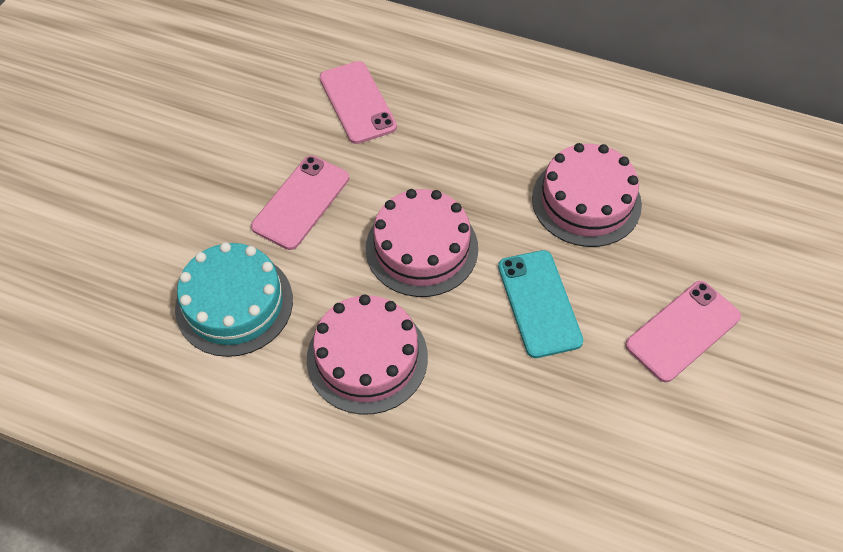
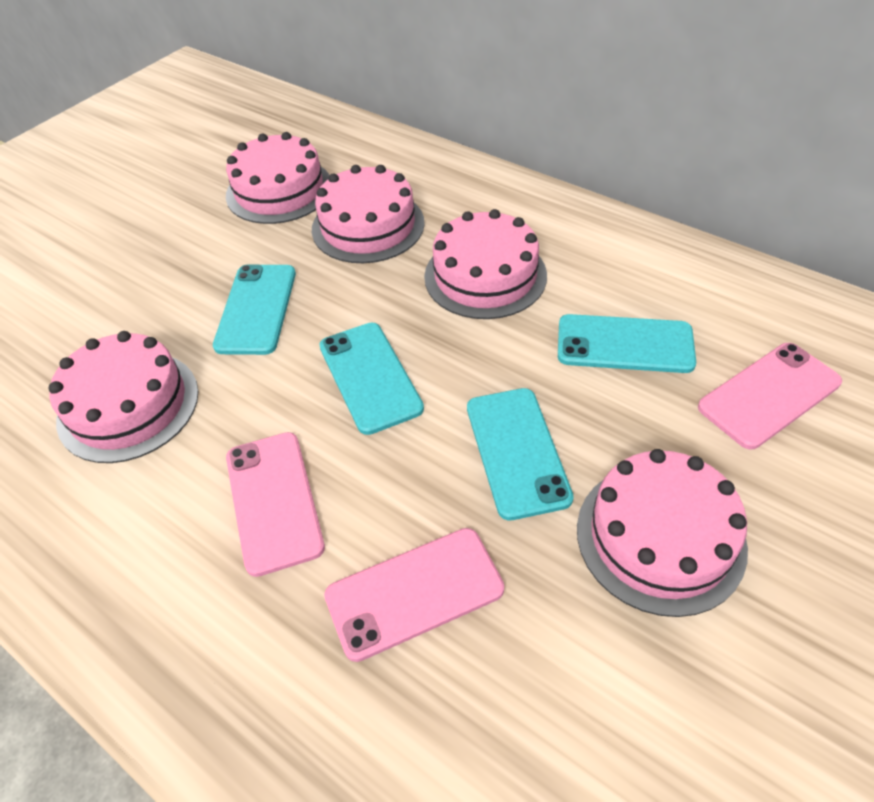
pink cake: [307,294,428,415] [366,189,478,297] [532,143,642,247] = 3 -> [49,331,198,463] [226,132,329,224] [312,165,425,263] [424,209,547,319] [577,449,748,617] = 5
turquoise cake: [175,242,293,357] = 1 -> none = 0
turquoise phone: [498,250,584,358] = 1 -> [213,264,296,355] [319,323,424,435] [467,388,574,520] [558,314,696,373] = 4

